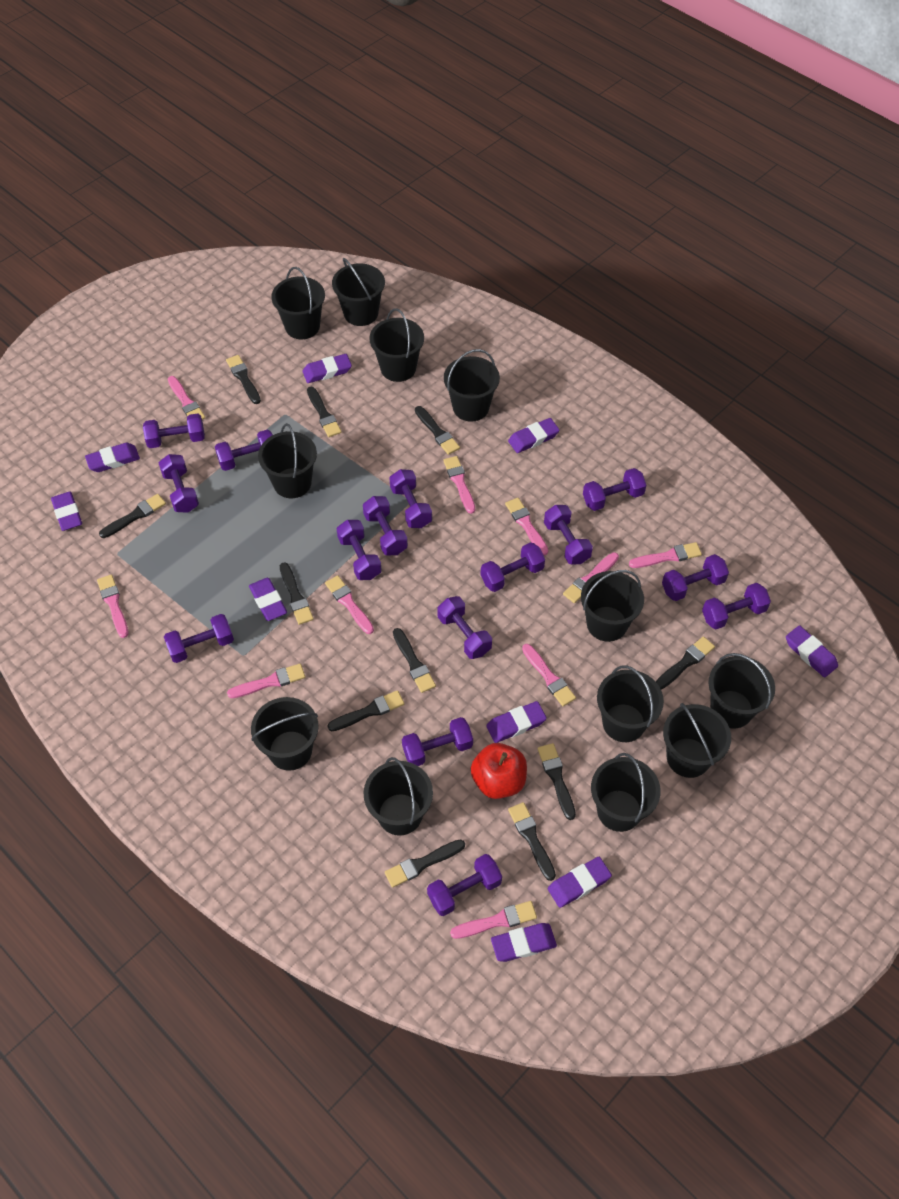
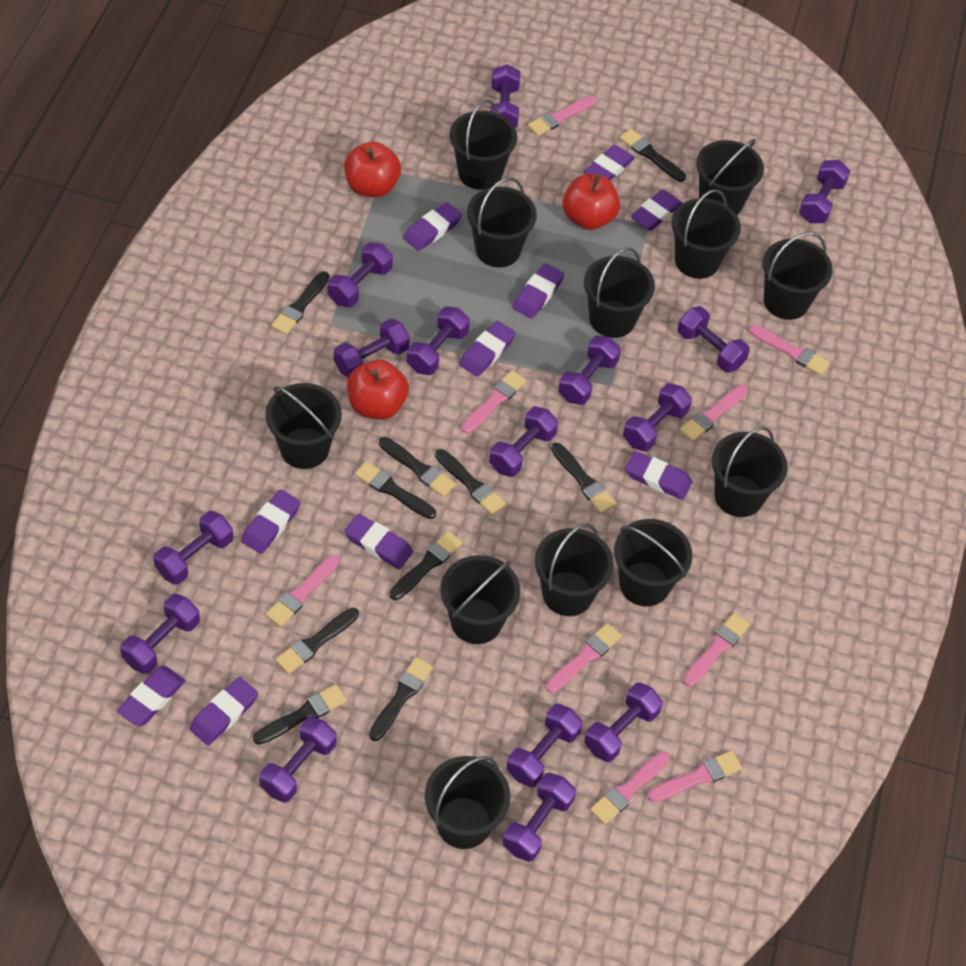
black brush: [99,494,166,538] [226,355,261,404] [280,562,314,625] [307,387,342,437] [327,690,404,731] [385,839,465,888] [393,628,436,693] [415,406,460,455] [508,802,556,881] [538,743,576,820] [656,636,715,689] = 11 -> [253,685,347,745] [271,272,329,335] [276,608,359,674] [355,461,436,519] [369,657,433,741] [379,437,456,497] [390,531,463,600] [435,449,507,515] [551,443,616,513] [620,129,686,182] = 10
pink brush: [97,575,129,638] [168,376,205,420] [227,664,305,698] [325,575,374,634] [443,456,475,514] [450,901,537,939] [505,498,548,556] [522,644,576,706] [563,552,619,603] [629,542,702,568] = 10 -> [266,555,340,627] [462,370,526,434] [528,96,596,136] [546,623,622,693] [590,751,670,825] [648,751,742,802] [680,385,748,442] [683,613,750,687] [749,325,830,375] = 9
purple eraser: [51,491,82,531] [85,443,140,472] [249,578,287,621] [302,354,352,383] [486,701,547,743] [491,923,557,962] [508,418,560,453] [548,857,612,908] [786,625,838,678] = 9 -> [117,666,185,726] [189,677,258,745] [241,489,301,554] [344,514,413,569] [403,202,462,251] [459,321,516,377] [513,263,564,319] [584,145,635,181] [625,451,692,500] [631,189,682,231] = 10
red apple: [471,743,527,799] = 1 -> [344,142,401,198] [347,360,409,420] [563,174,620,230] = 3

